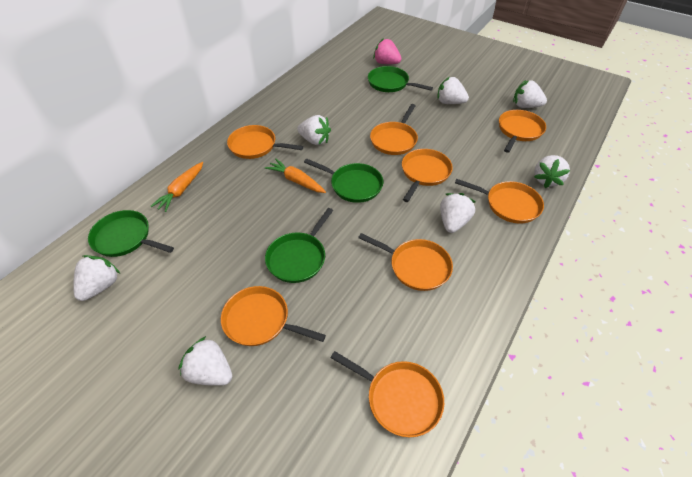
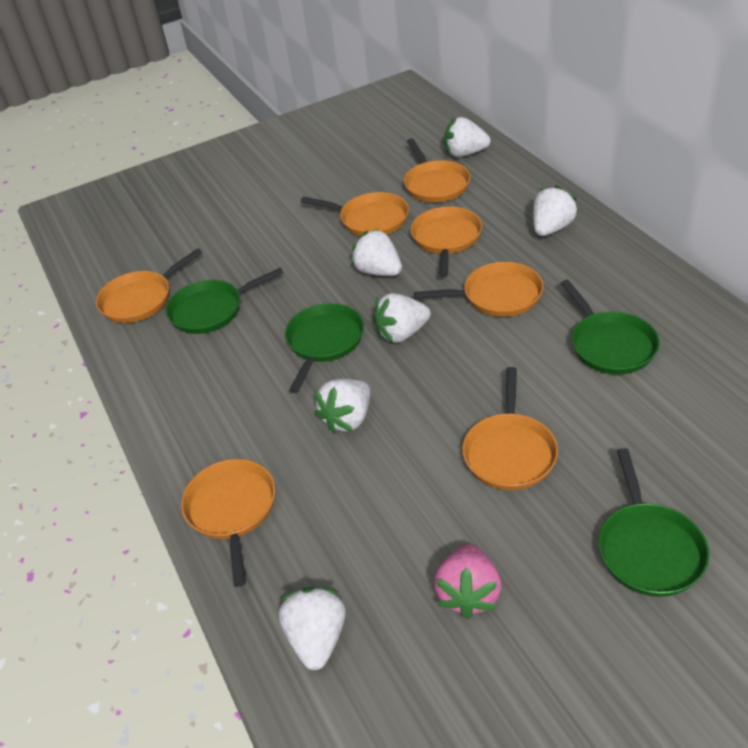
orange carrot: [151,162,203,212] [265,158,326,193] = 2 -> none = 0
orange pan: [221,286,326,346] [227,125,304,159] [331,351,444,437] [358,233,453,291] [370,104,418,155] [402,149,453,202] [455,179,544,223] [499,110,546,153] = 8 -> [96,248,202,323] [181,459,275,587] [301,192,409,236] [404,138,470,203] [411,206,482,277] [414,262,543,317] [462,367,558,490] = 7
white strawberry: [73,255,120,301] [179,336,232,386] [297,115,331,145] [437,77,469,104] [440,193,476,233] [513,80,547,108] [534,155,570,188] = 7 -> [279,587,346,670] [314,379,370,434] [351,229,402,276] [373,293,431,343] [444,117,491,157] [533,185,578,236] = 6

